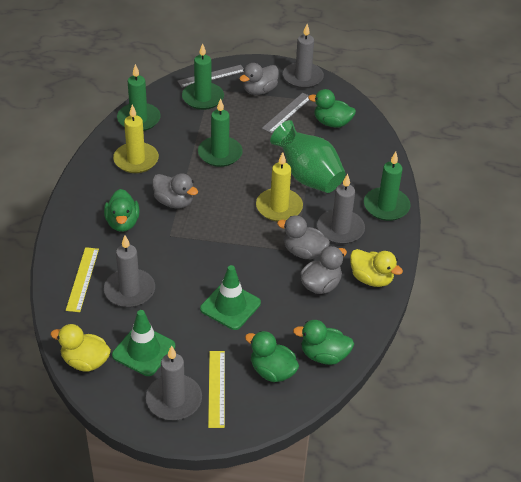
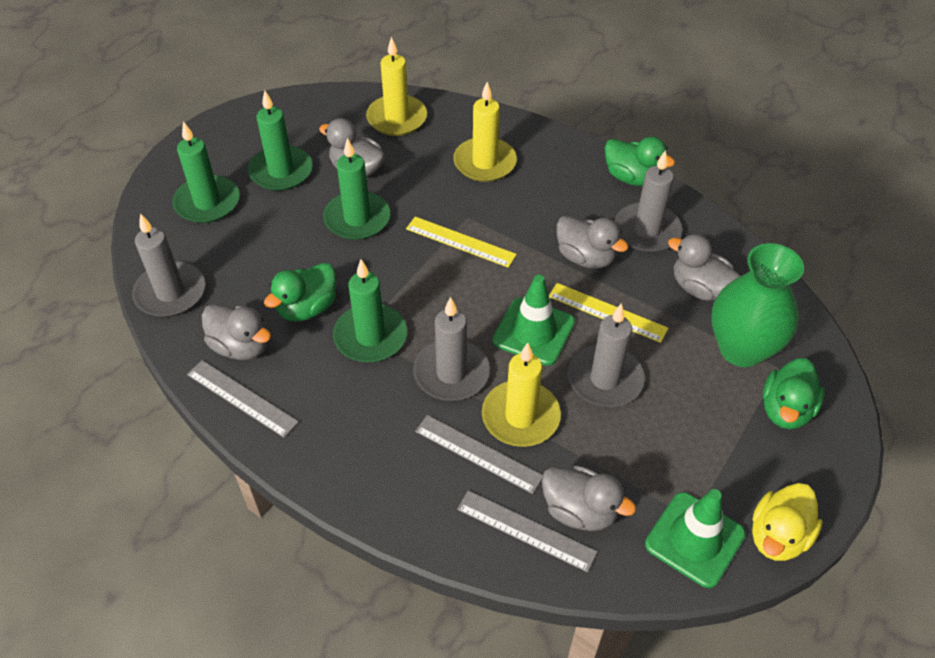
green duck: [104,189,139,232] [245,331,299,382] [293,320,354,365] [308,89,356,128] = 4 -> [264,263,336,321] [605,137,675,186] [763,358,825,429] = 3
grey duck: [152,173,198,208] [239,63,279,95] [277,216,330,259] [301,246,347,294] = 4 -> [202,304,271,360] [319,118,385,177] [542,465,636,531] [556,215,629,269] [668,234,741,301] = 5
grey ruler: [178,65,244,88] [262,93,309,134] = 2 -> [187,360,299,438] [415,415,543,494] [457,490,597,572] = 3
yellow candle: [113,105,159,173] [256,152,303,222] = 2 -> [366,37,427,136] [453,82,517,182] [482,343,561,447] = 3
yellow duck: [50,324,111,372] [350,249,403,287] = 2 -> [752,483,823,561] = 1

